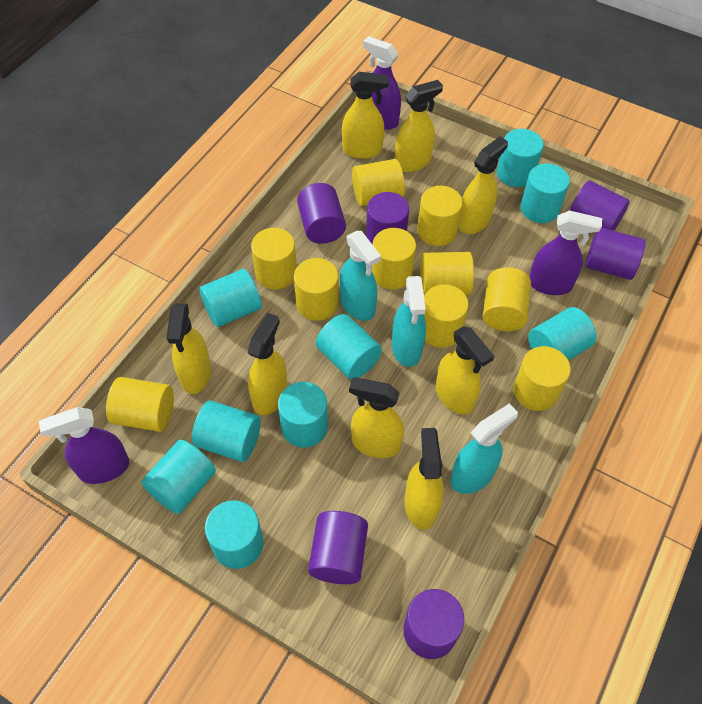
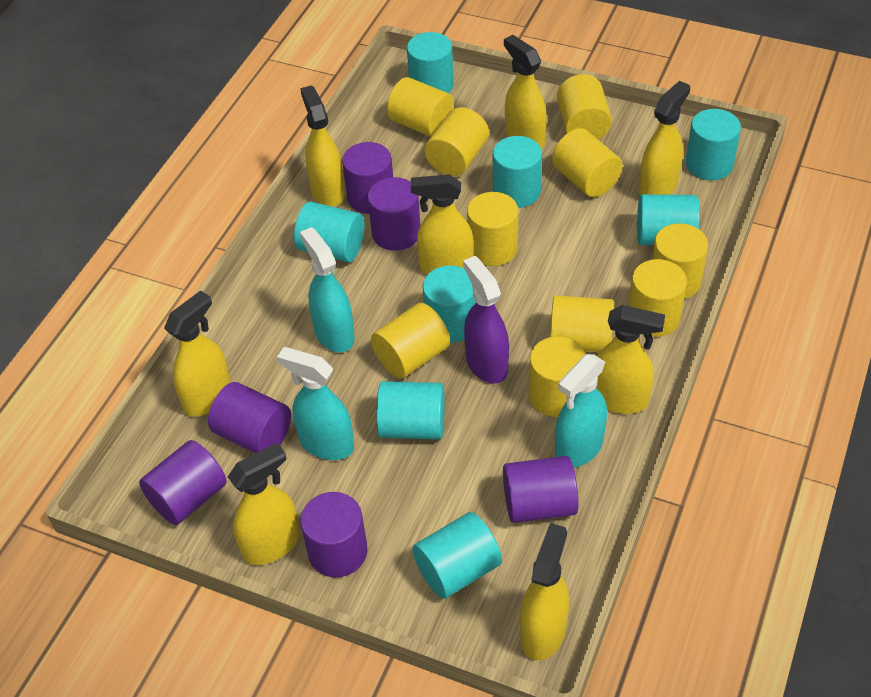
purple spray bottle: [39,407,129,484] [363,36,401,130] [529,210,602,295] = 3 -> [463,256,509,384] = 1
turquoise cylinder: [141,440,216,514] [192,400,261,462] [199,269,262,327] [205,500,263,569] [278,382,328,447] [316,314,382,380] [497,129,544,187] [520,164,570,223] [528,307,597,360] = 9 -> [294,202,364,262] [376,381,445,440] [407,32,454,93] [413,512,502,599] [422,266,476,343] [493,136,542,208] [637,194,700,245] [686,109,741,180] = 8

